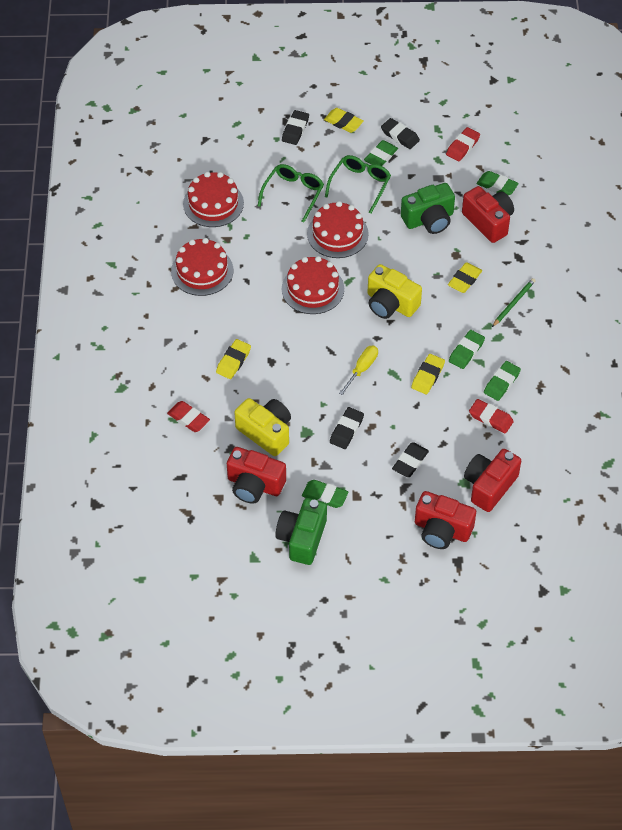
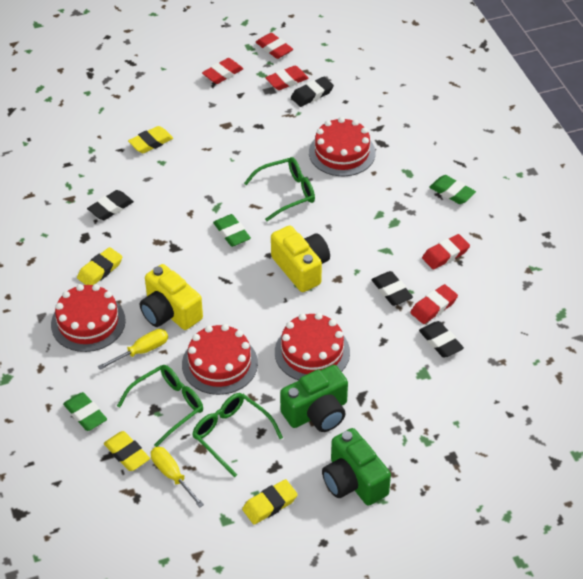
green eraser: [302,480,348,508] [364,140,398,166] [449,330,485,369] [477,171,519,195] [484,361,521,401] = 5 -> [63,392,107,431] [213,214,251,247] [429,175,476,204] = 3
green glasses: [258,164,324,223] [325,155,391,213] = 2 -> [117,365,203,447] [192,393,283,478] [244,157,315,221] = 3
green pencil: [492,278,535,327] = 1 -> none = 0
red camera: [227,447,286,504] [415,491,476,549] [462,186,514,243] [464,449,521,512] = 4 -> none = 0
red eraser: [167,401,210,432] [446,127,480,161] [469,399,514,434] = 3 -> [202,58,244,84] [256,33,293,59] [265,66,309,90] [410,284,458,324] [422,234,470,269] = 5
yellow screwdriver: [339,345,378,395] = 1 -> [98,329,168,370] [151,447,204,508] = 2

